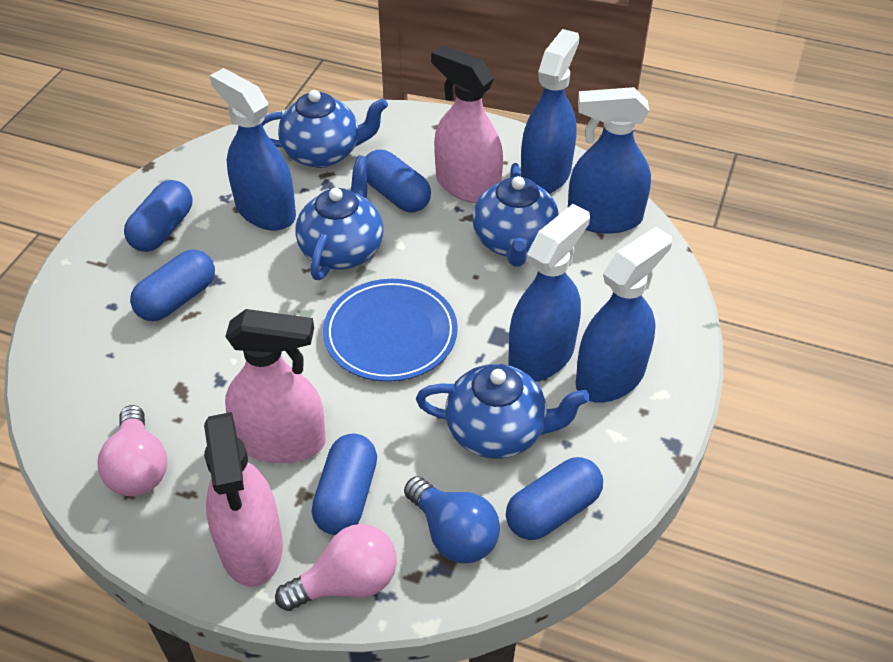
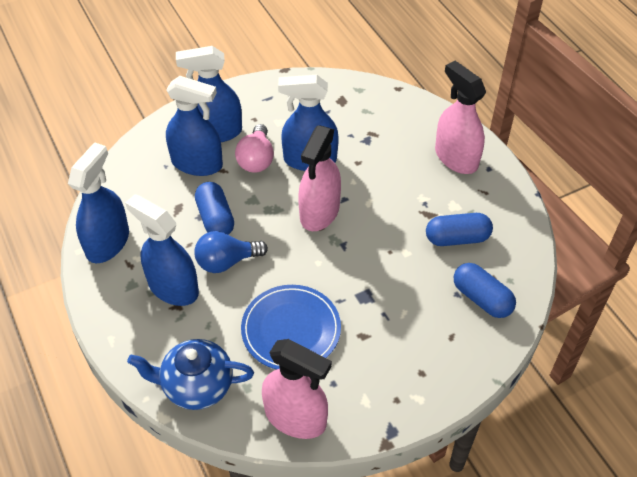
blue capsule: [124,180,193,252] [130,249,215,321] [312,433,377,535] [366,150,431,212] [506,457,603,540] = 5 -> [195,182,234,235] [426,213,493,246] [454,263,516,318] = 3
blue teapot: [262,90,388,168] [295,155,383,280] [416,364,590,459] [472,163,559,266] = 4 -> [127,339,254,410] = 1
pink light bulb: [97,405,167,496] [275,524,397,611] = 2 -> [235,124,274,173] = 1

